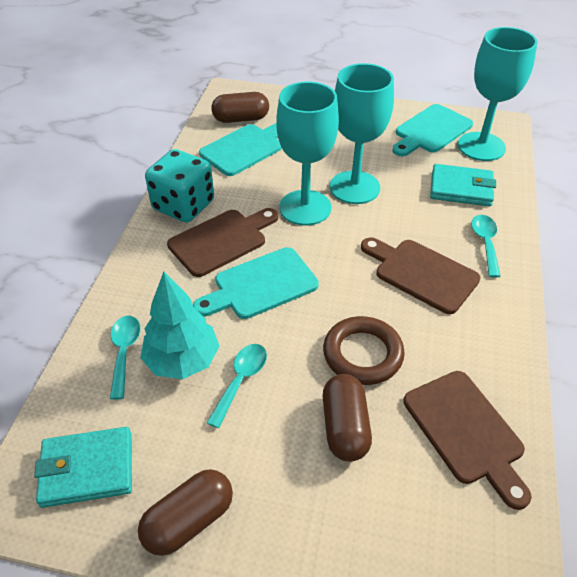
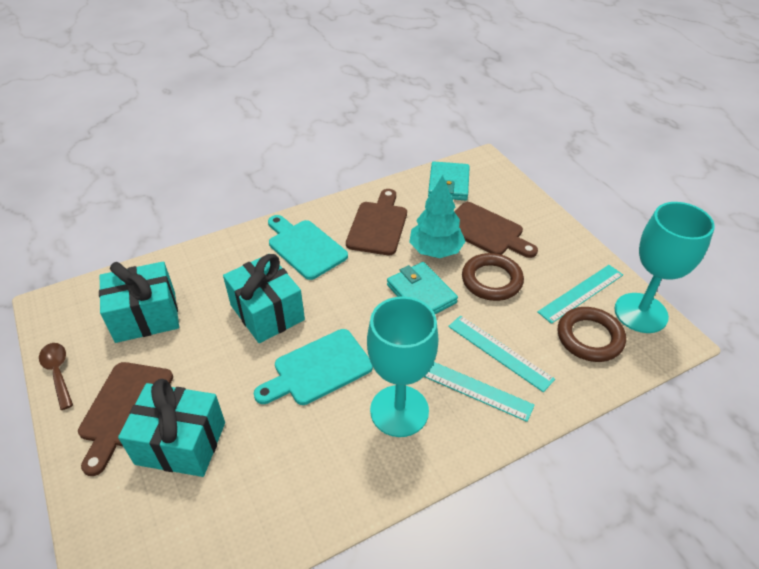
brown capsule: [138,469,233,556] [211,92,269,123] [323,374,372,461] = 3 -> none = 0
brown ring: [323,316,405,385] = 1 -> [462,253,524,301] [558,307,626,362] = 2
brown spoon: none = 0 -> [39,343,73,410] = 1
turquoise cutting board: [193,247,319,319] [199,123,282,176] [392,104,473,156] = 3 -> [254,329,373,405] [268,215,348,280] = 2
turquoise dice: [145,149,214,223] = 1 -> none = 0
turquoise gift: none = 0 -> [99,262,179,343] [118,379,225,477] [223,254,305,343] = 3
turquoise goblet: [276,82,339,225] [330,63,394,204] [458,27,537,161] = 3 -> [367,296,439,437] [614,202,715,333] = 2
turquoise ruler: none = 0 -> [424,362,535,422] [448,315,555,392] [538,265,623,324] = 3
turquoise spoon: [110,316,140,399] [207,344,267,428] [471,215,501,278] = 3 -> none = 0

